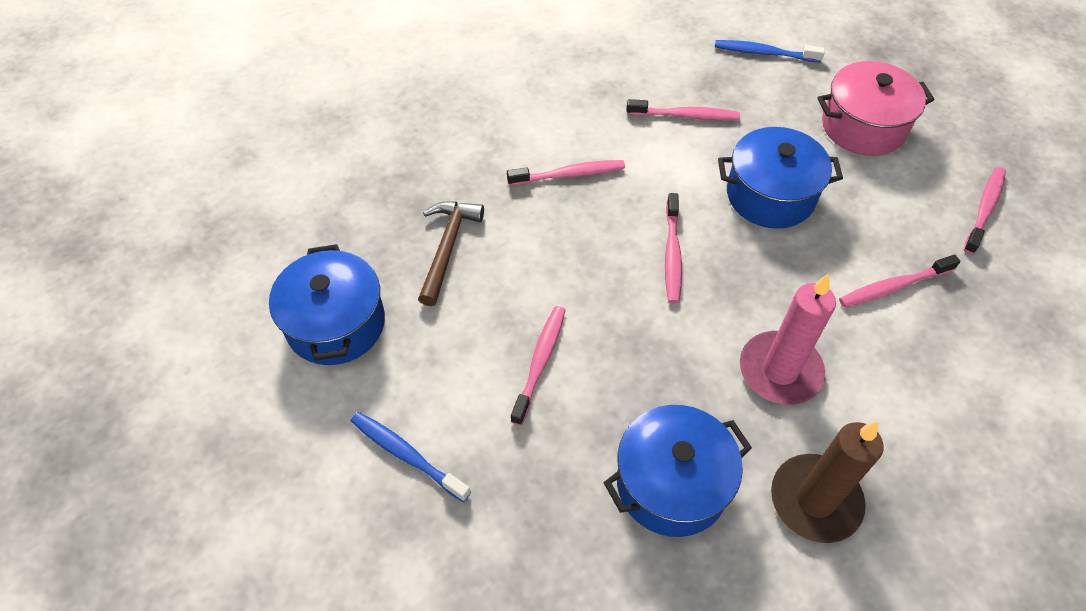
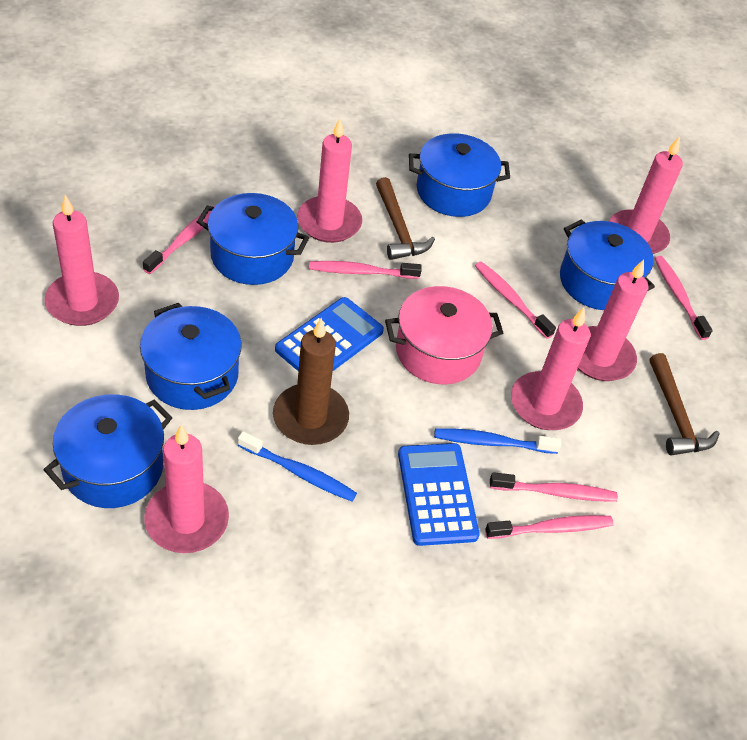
blue calculator: none = 0 -> [275,297,384,371] [398,443,480,546] = 2
blue pot: [269,244,385,365] [603,405,752,537] [718,127,843,229] = 3 -> [44,394,172,508] [140,303,242,410] [197,193,309,285] [409,133,510,217] [560,219,655,310] = 5
brown hammer: [418,201,484,306] = 1 -> [376,177,435,260] [650,353,719,455] = 2
pink candle: [740,274,836,405] = 1 -> [45,195,119,326] [144,425,229,553] [297,118,362,243] [511,308,590,430] [578,259,648,381] [609,136,683,254] = 6

